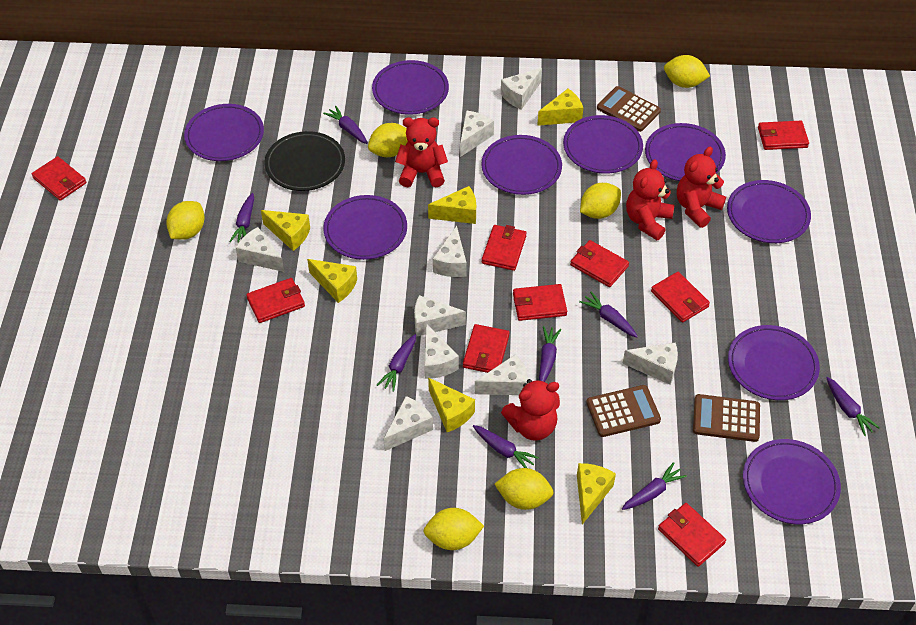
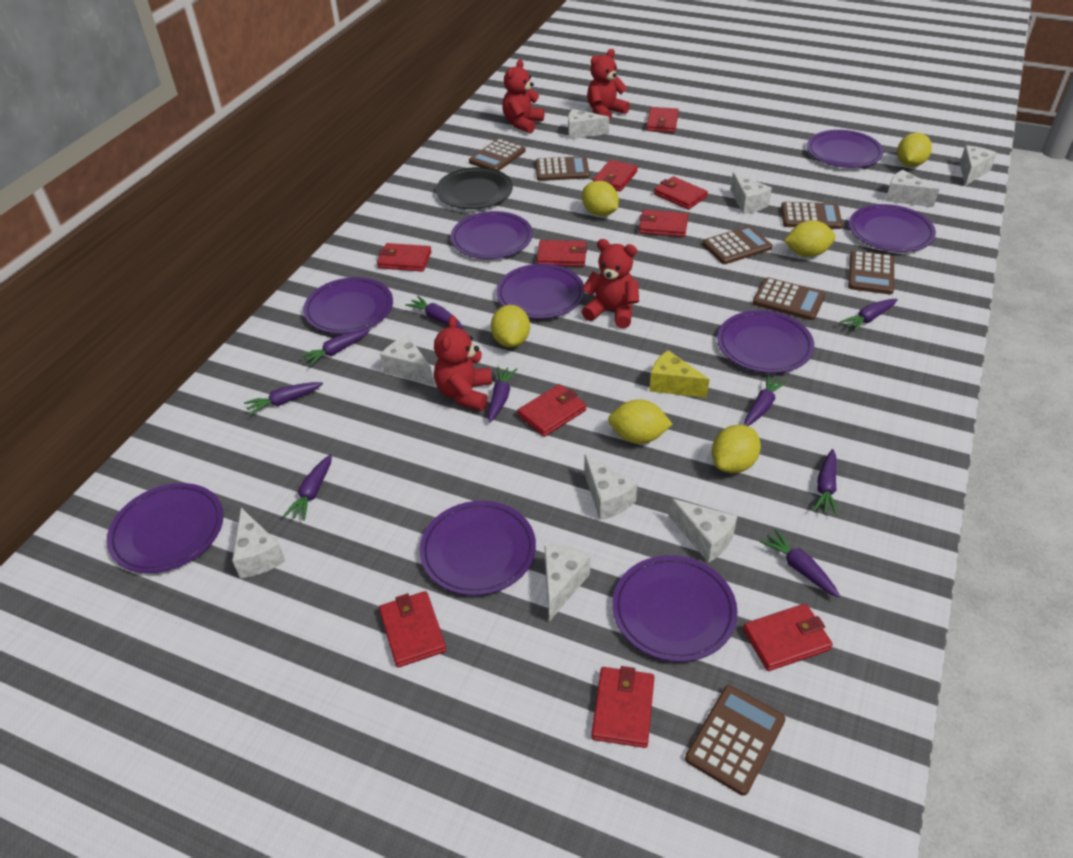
brown calculator: [586,385,661,437] [597,86,661,132] [693,394,760,442] = 3 -> [469,138,525,171] [535,156,589,181] [685,685,785,796] [702,226,772,264] [753,277,825,320] [781,202,842,229] [848,250,894,294] = 7
purple carrot: [229,193,254,243] [323,106,368,144] [377,334,416,392] [473,425,539,468] [539,326,561,382] [579,292,638,337] [622,462,687,510] [826,377,880,436] = 8 -> [244,382,323,416] [283,454,332,521] [300,329,370,367] [405,296,464,329] [488,367,517,422] [744,375,788,426] [759,529,840,598] [813,449,838,516] [840,299,898,332] = 9
red wallet: [32,156,87,201] [246,278,305,323] [463,324,510,373] [482,225,527,271] [513,284,567,321] [570,240,629,287] [651,272,710,323] [658,503,726,567] [758,121,809,150] = 9 -> [377,243,432,272] [379,591,446,668] [517,384,586,437] [537,240,587,267] [591,666,654,748] [593,160,638,191] [639,210,688,237] [646,107,679,133] [654,176,708,210] [743,604,833,671] = 10
yellow cheese: [261,210,310,251] [307,259,357,303] [428,186,476,224] [428,378,475,432] [537,89,583,126] [577,463,616,524] = 6 -> [649,350,710,398] = 1

